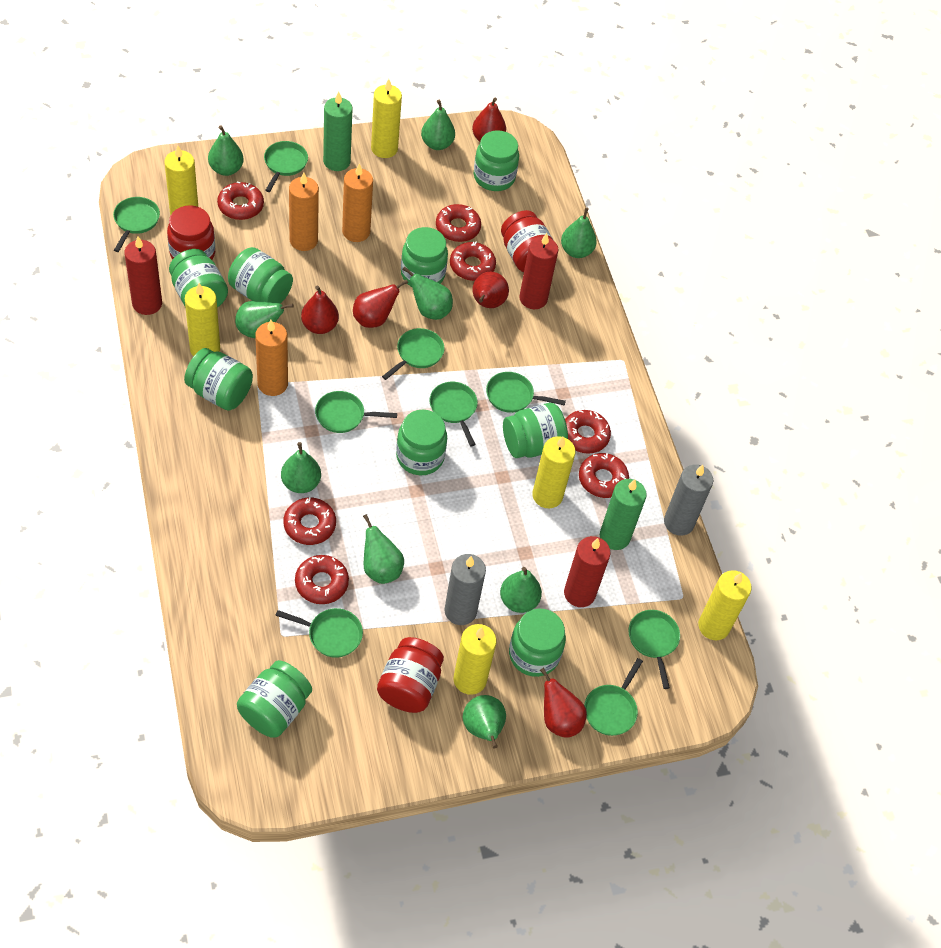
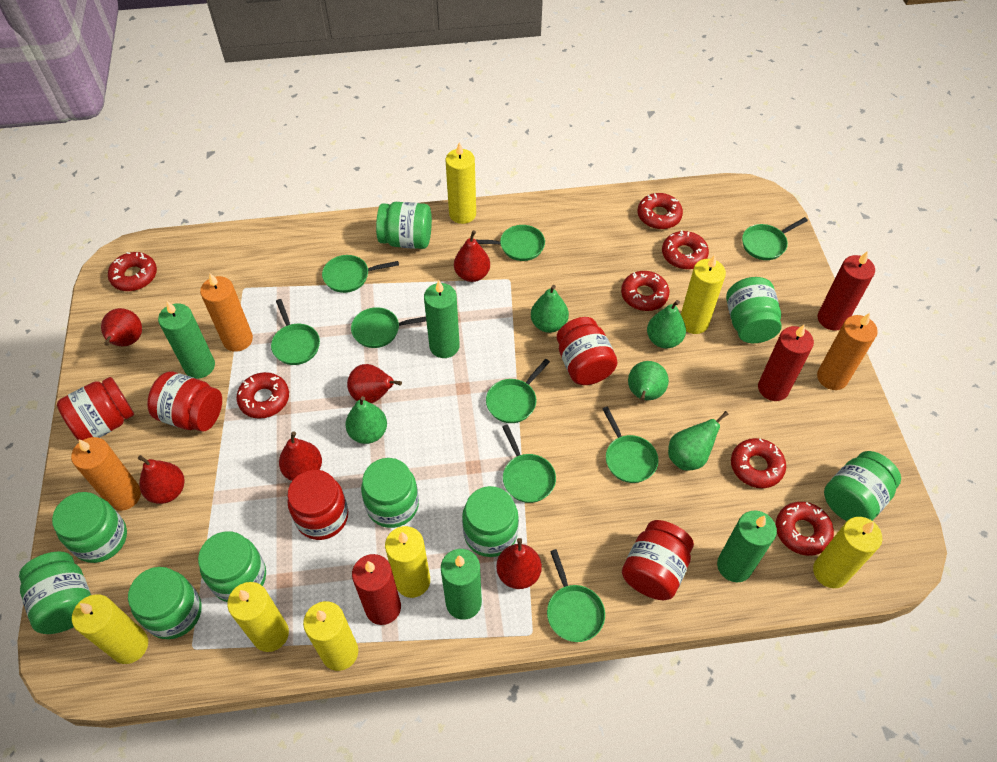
green candle: [323,92,353,171] [600,479,647,550] = 2 -> [158,301,215,379] [424,280,460,358] [441,549,482,620] [717,510,777,582] = 4
green pear: [208,125,244,176] [235,301,294,338] [281,442,321,493] [363,514,404,584] [403,267,453,320] [421,99,455,150] [463,695,506,749] [500,567,542,613] [561,207,597,258] = 9 -> [345,396,387,444] [531,285,569,333] [628,361,669,401] [647,300,686,349] [668,411,729,471] = 5
grey candle: [445,554,486,625] [664,464,713,536] = 2 -> none = 0
red jar: [167,205,215,260] [377,637,444,713] [501,210,553,272] = 3 -> [57,377,134,441] [147,371,222,432] [288,470,348,540] [557,317,618,385] [622,520,694,600] = 5
red pear: [301,286,339,334] [353,280,408,328] [472,97,506,142] [473,272,509,308] [540,667,587,738] = 5 -> [101,308,142,346] [138,455,185,504] [279,431,322,481] [347,364,402,403] [454,230,490,282] [496,538,542,589] = 6
yellow candle: [165,145,198,216] [185,283,220,356] [371,79,402,158] [454,624,496,695] [532,436,576,508] [698,570,752,640] = 6 -> [72,594,148,664] [227,582,289,652] [303,601,358,671] [385,526,430,598] [445,142,476,224] [681,255,726,334] [813,517,882,588] = 7

